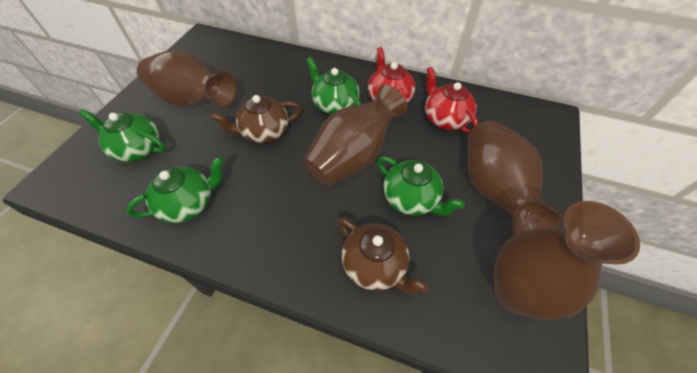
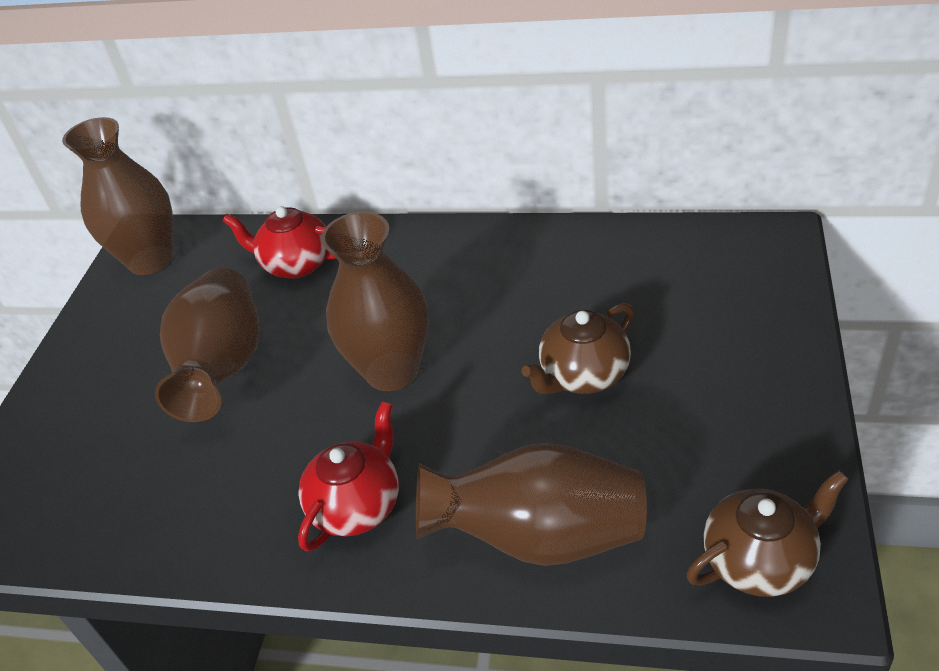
green teapot: [78,109,166,162] [126,156,224,223] [306,57,361,115] [377,156,465,216] = 4 -> none = 0

